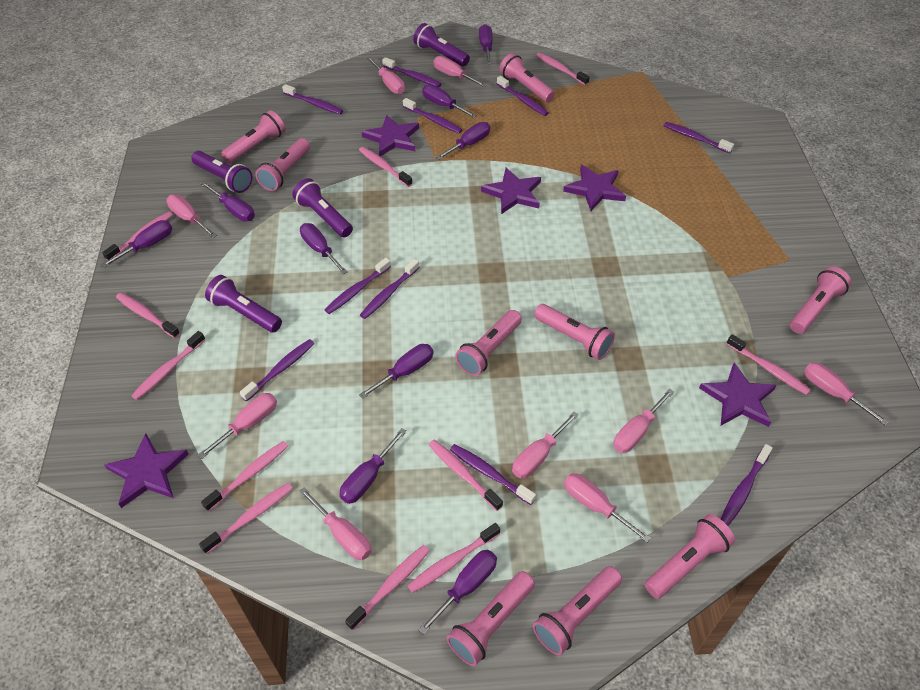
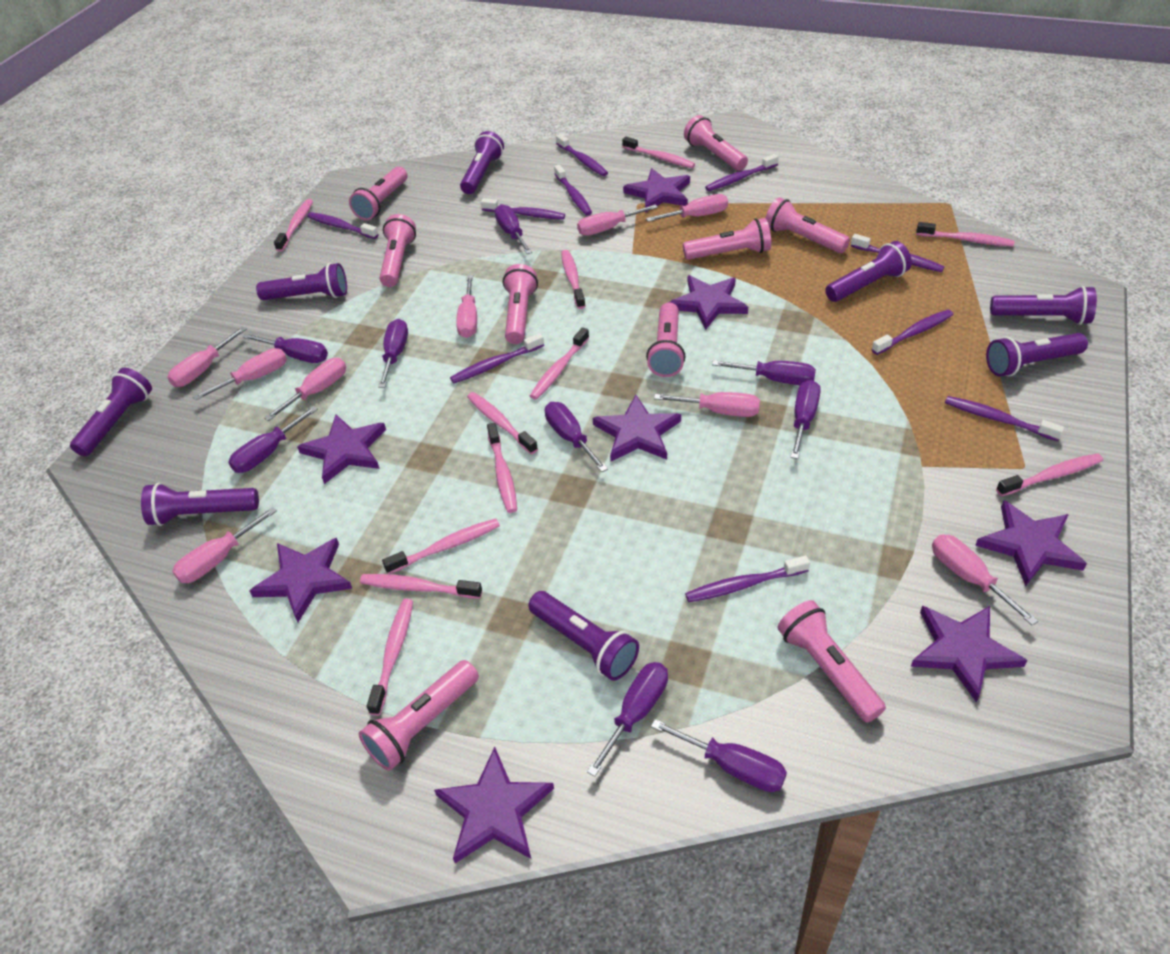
purple flashlight: [191,151,252,193] [205,275,282,333] [292,178,353,237] [413,23,470,66] = 4 -> [70,368,152,457] [141,483,259,526] [256,263,347,300] [460,131,504,194] [528,591,639,681] [825,241,912,302] [986,333,1088,377] [990,286,1097,325] = 8
purple star: [104,433,189,508] [362,115,419,156] [481,168,541,214] [563,165,626,211] [699,363,777,427] = 5 -> [250,538,352,622] [297,414,386,484] [434,747,554,863] [593,395,681,461] [623,168,690,213] [670,275,748,330] [911,606,1028,702] [975,500,1087,586] = 8

